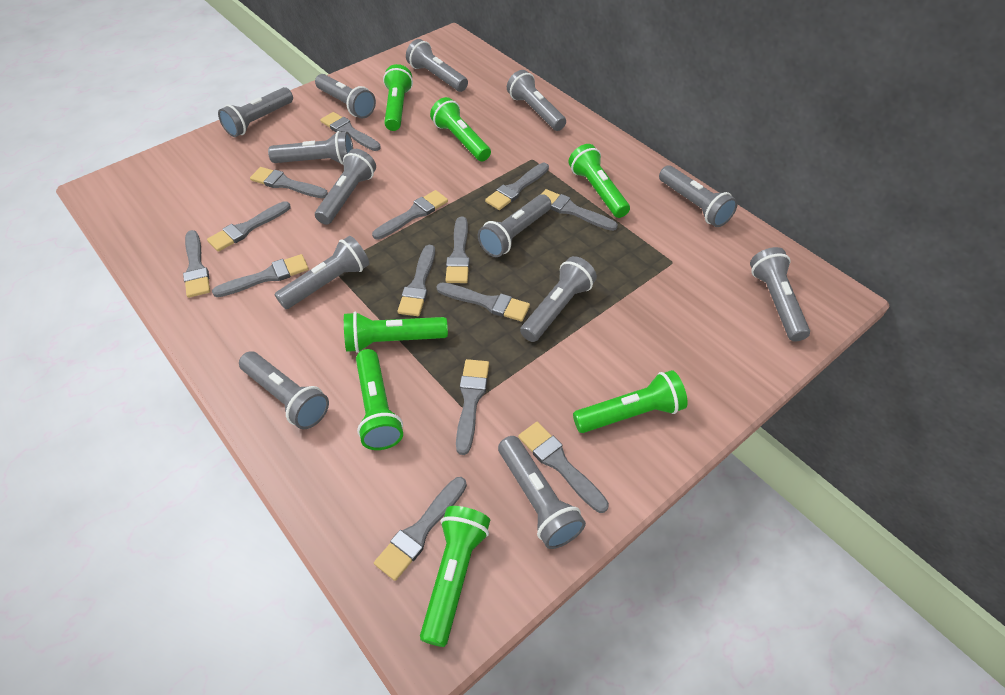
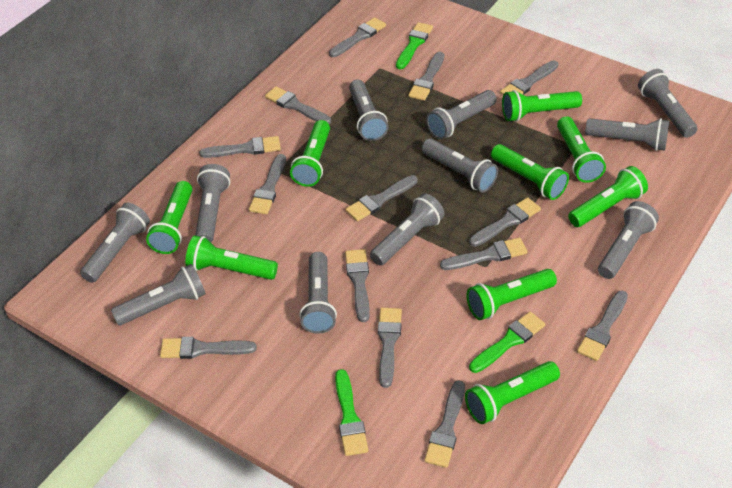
green brush: none = 0 -> [335,369,368,456] [396,22,433,69] [469,312,545,373] = 3
green flashlight: [344,312,448,353] [356,349,403,450] [383,64,413,131] [420,506,490,647] [430,97,491,161] [569,144,630,218] [573,370,687,433] = 7 -> [146,181,193,254] [185,235,278,280] [290,120,330,187] [465,361,560,424] [466,269,557,320] [491,144,569,200] [502,90,582,122] [557,116,606,183] [568,166,648,227] = 9
grey flashlight: [218,87,293,137] [239,351,329,429] [268,131,353,165] [275,236,369,309] [315,74,376,119] [315,149,376,225] [406,39,468,92] [478,194,552,257] [498,436,586,549] [507,70,566,131] [520,256,597,342] [659,165,738,227] [750,247,810,342] = 13 -> [80,203,150,283] [111,264,206,325] [195,164,230,242] [299,252,337,334] [349,79,388,141] [370,193,445,266] [422,139,498,193] [426,90,497,139] [585,118,669,151] [598,201,659,279] [638,69,697,138] = 11

